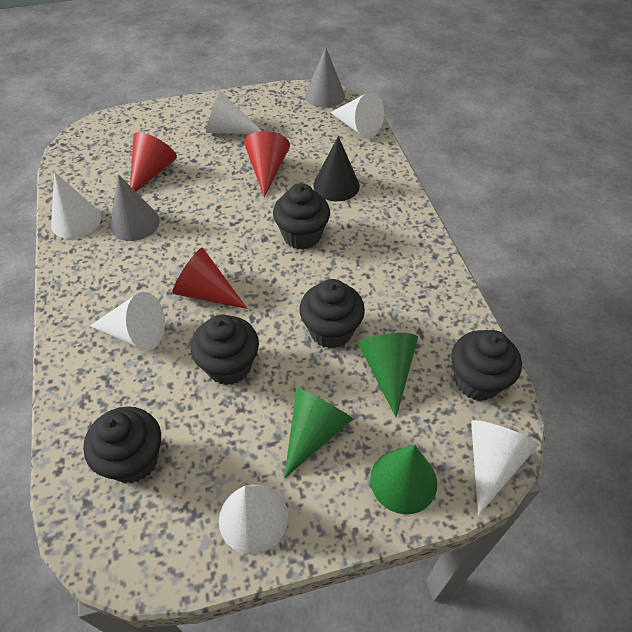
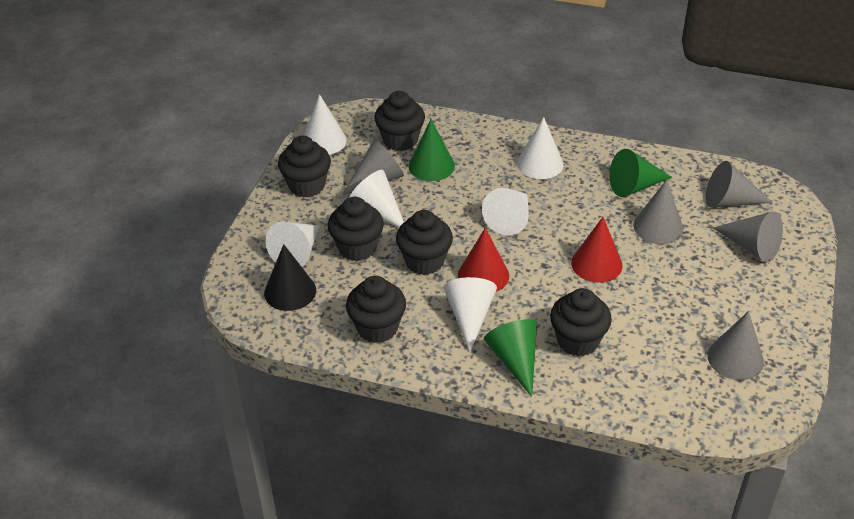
black cupcake: [83,406,161,484] [190,314,259,385] [273,183,330,250] [299,279,365,349] [451,330,522,401] = 5 -> [278,135,331,198] [327,197,384,261] [346,276,406,343] [374,91,425,151] [396,210,453,275] [550,288,612,356] = 6
grey cone: [110,174,160,241] [305,47,345,108] = 2 -> [342,139,404,195] [633,179,683,244] [706,161,773,207] [707,311,764,380] [713,211,783,262] = 5
red cone: [130,132,177,192] [172,248,247,309] [244,131,290,197] = 3 -> [458,228,509,292] [571,217,623,282] = 2

